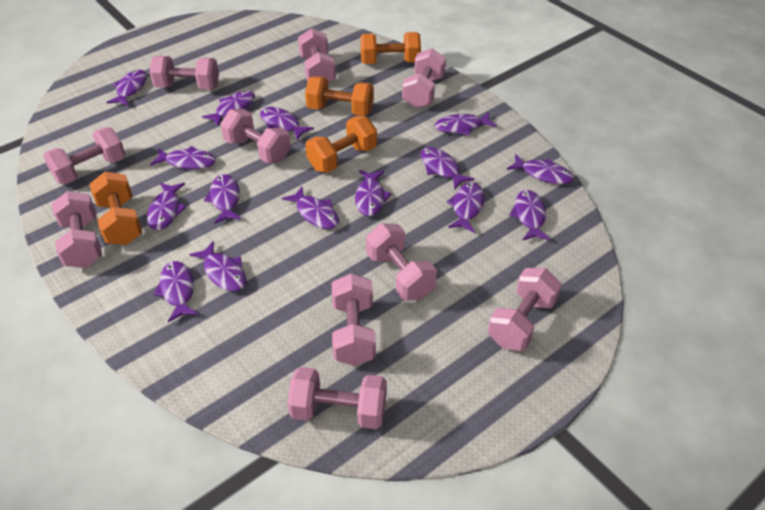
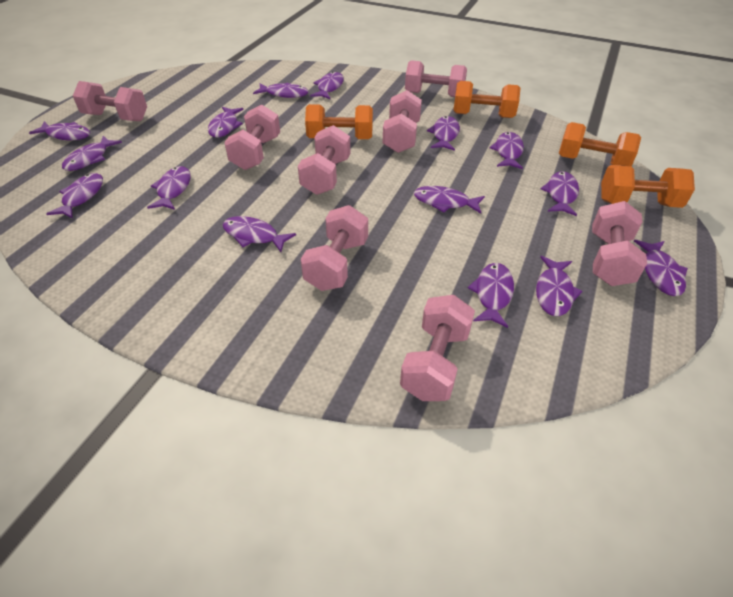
pink dumbbell: [43,127,126,185] [52,191,102,268] [150,56,219,90] [220,109,291,163] [287,367,387,429] [298,28,336,83] [332,273,376,366] [366,223,437,300] [402,48,446,108] [488,268,562,351] = 10 -> [73,81,147,121] [224,104,280,170] [298,125,350,195] [301,205,368,291] [383,90,422,153] [400,295,475,401] [405,60,467,97] [592,201,647,286] = 8

